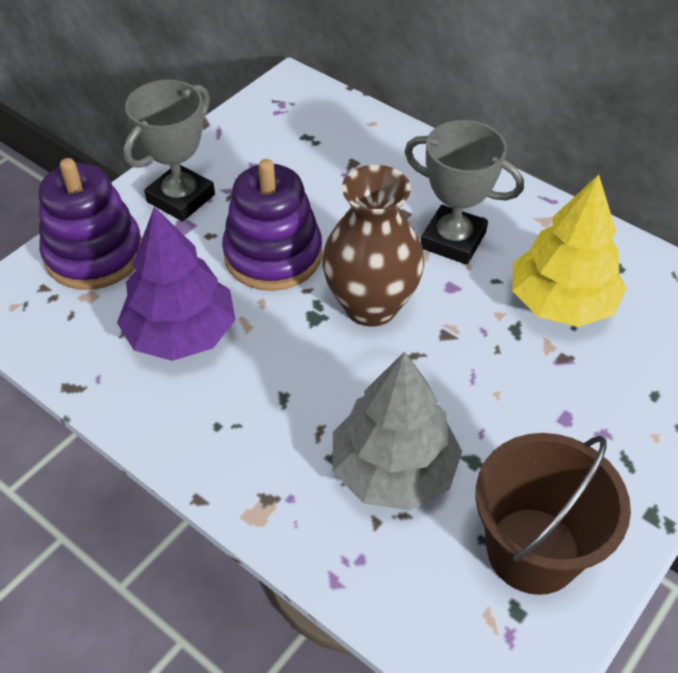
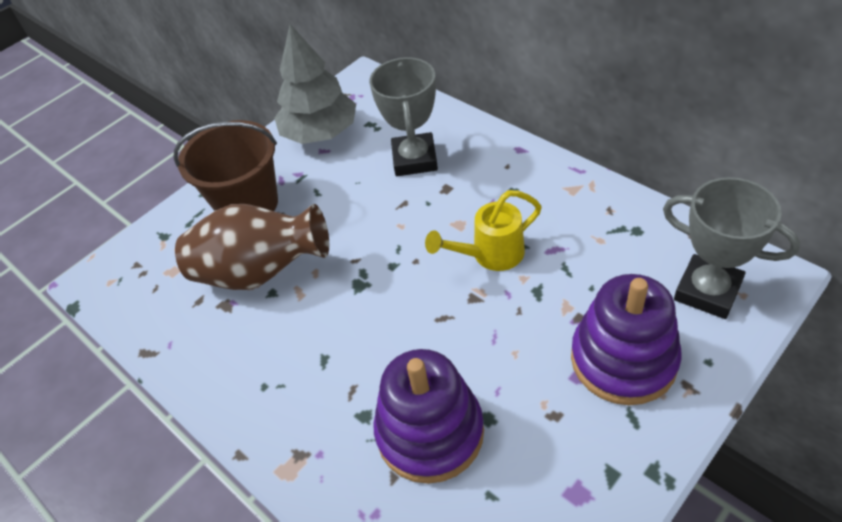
purple tree: [117,206,236,361] = 1 -> none = 0
yellow tree: [512,174,627,327] = 1 -> none = 0
yellow watering can: none = 0 -> [425,190,542,271] = 1

